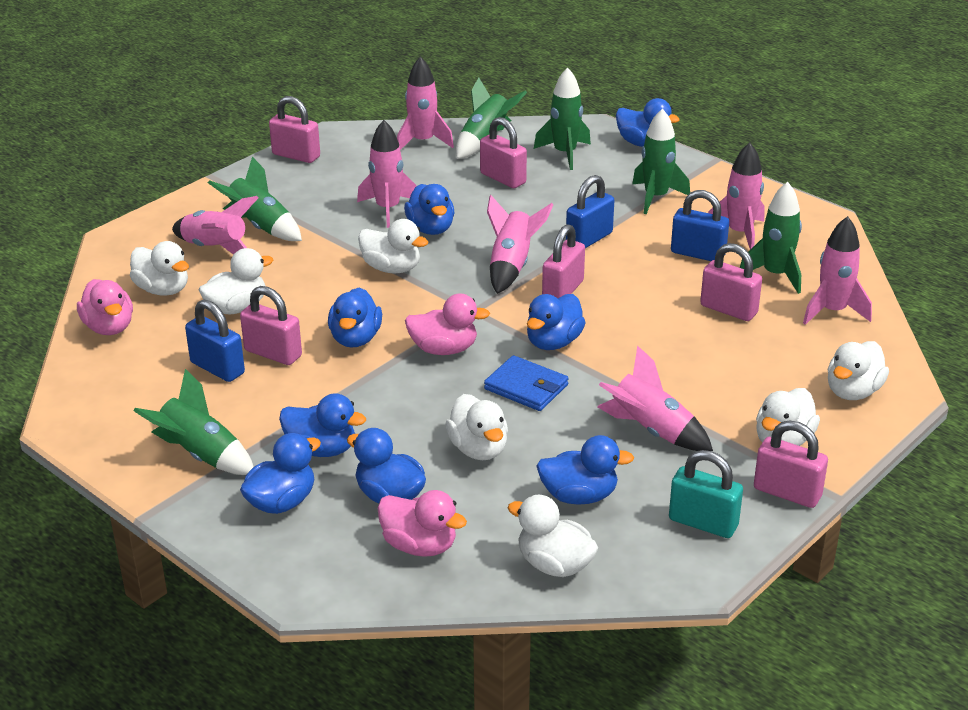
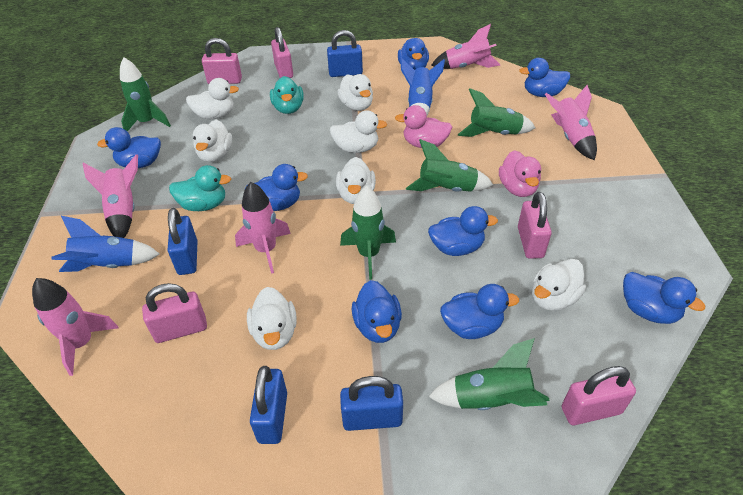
blue padlock: [185,299,245,382] [566,175,614,248] [671,190,729,261] = 3 -> [167,208,198,275] [250,366,287,444] [327,30,363,77] [340,376,403,431] = 4
blue rocket: none = 0 -> [51,216,160,272] [400,58,445,115] = 2
blue wallet: [484,355,569,411] = 1 -> none = 0
green rocket: [134,369,254,475] [208,157,302,241] [456,77,527,159] [534,67,591,170] [632,108,690,214] [740,182,802,294] = 6 -> [120,57,171,132] [340,186,396,280] [406,139,493,192] [428,338,550,410] [458,88,535,137] = 5
pink duck: [77,279,133,335] [377,490,467,557] [405,293,490,355] = 3 -> [395,105,452,148] [499,150,541,197] = 2
pink padlock: [240,286,302,365] [269,96,320,163] [480,117,527,188] [542,224,585,298] [700,243,762,321] [754,420,828,508] = 6 -> [142,283,207,343] [202,38,242,84] [271,27,293,78] [518,192,552,259] [562,366,636,425] = 5
pink rocket: [172,196,259,255] [357,120,416,228] [397,56,454,150] [487,195,553,294] [598,345,713,451] [708,143,765,250] [803,216,872,325] = 7 -> [32,278,118,376] [83,154,138,238] [235,182,291,274] [431,24,500,69] [545,85,597,160] = 5
turquoise duck: none = 0 -> [169,165,231,211] [270,76,304,114] = 2
turquoise padlock: [669,450,743,538] = 1 -> none = 0

